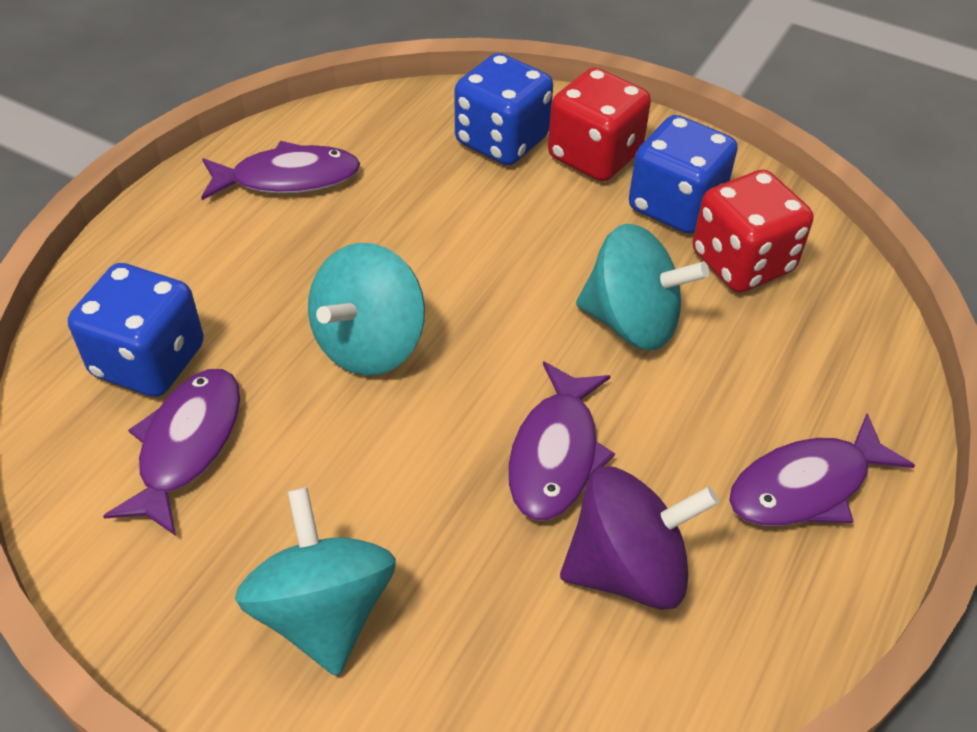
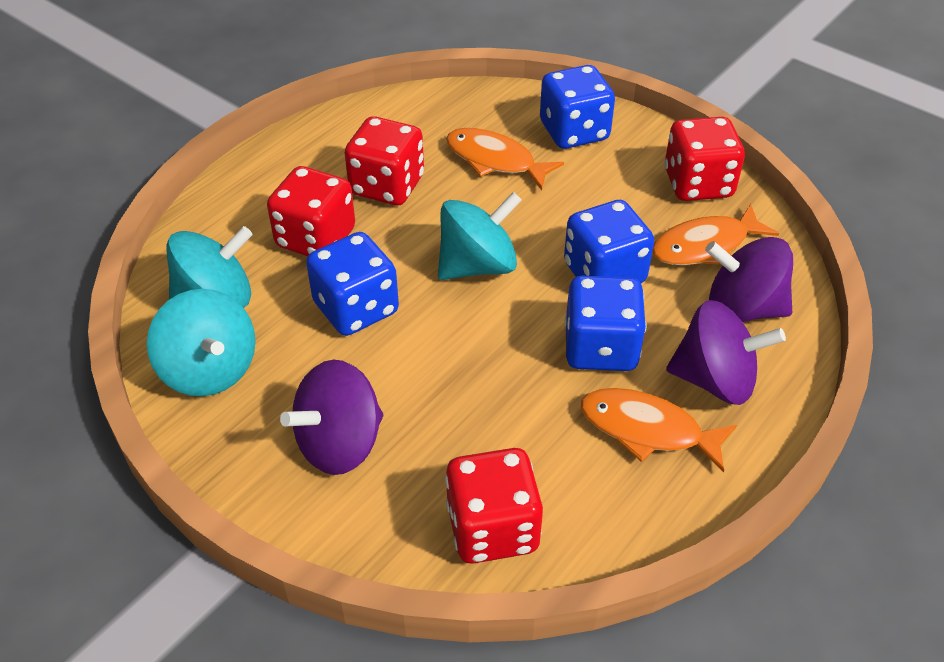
blue dice: [68,263,204,397] [455,53,553,165] [629,115,738,234] = 3 -> [306,232,399,336] [540,65,615,149] [564,200,654,283] [565,276,646,371] = 4
orange fish: none = 0 -> [446,128,564,190] [581,388,737,472] [652,204,779,265] = 3
purple fish: [103,369,240,536] [201,141,360,200] [508,361,615,520] [729,413,915,526] = 4 -> none = 0
purple spinning top: [560,467,719,610] = 1 -> [280,360,383,475] [666,300,786,405] [705,237,793,322] = 3
red dice: [548,68,651,181] [692,170,813,293] = 2 -> [267,166,355,256] [345,116,424,205] [445,448,543,564] [664,117,745,201] = 4

